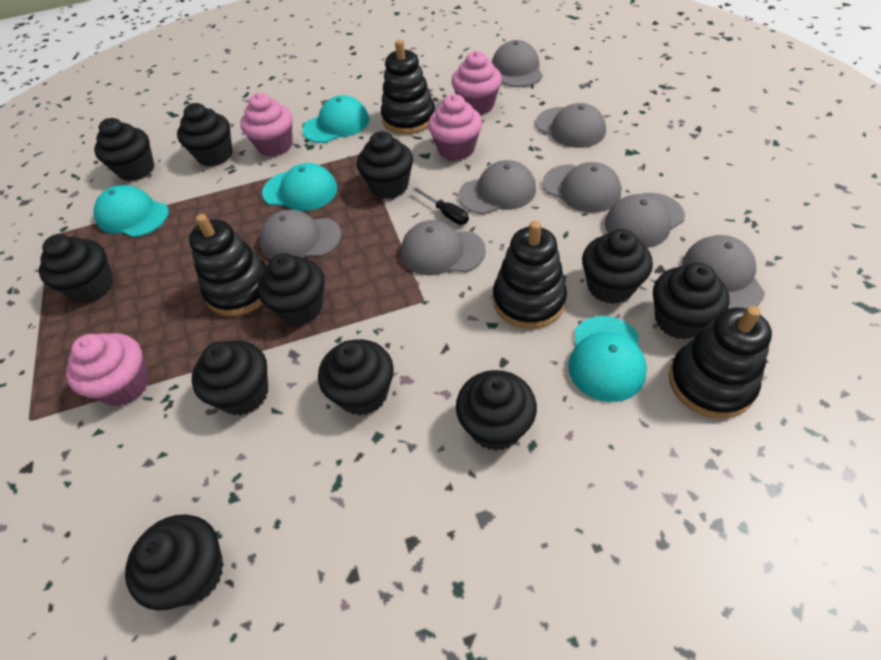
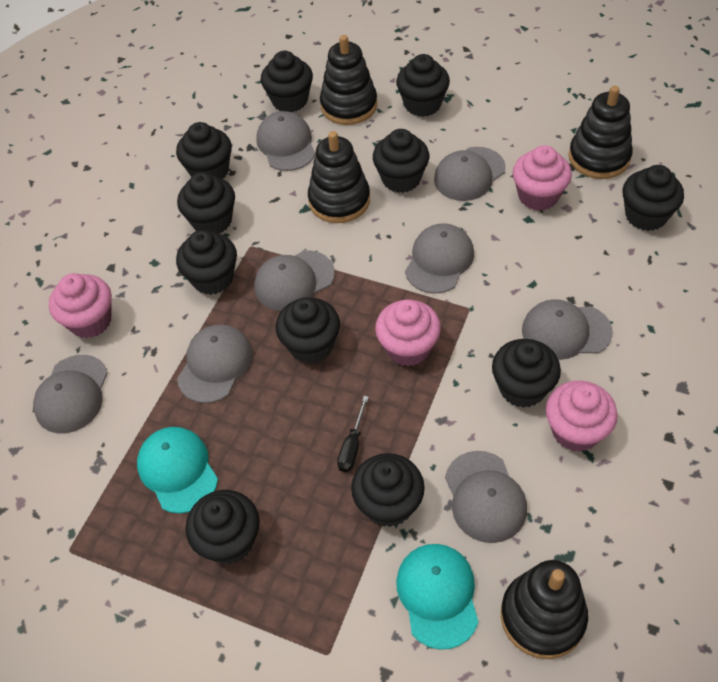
turquoise cap: [93,185,169,237] [262,163,337,211] [303,95,369,143] [568,316,647,402] = 4 -> [137,427,218,514] [396,544,478,650] = 2

